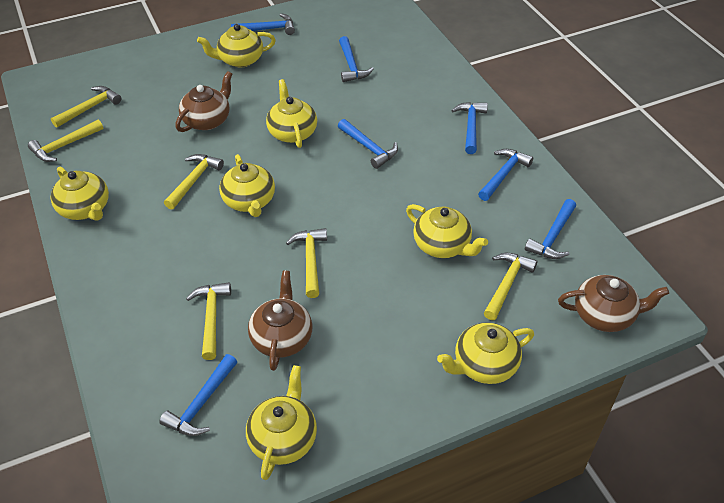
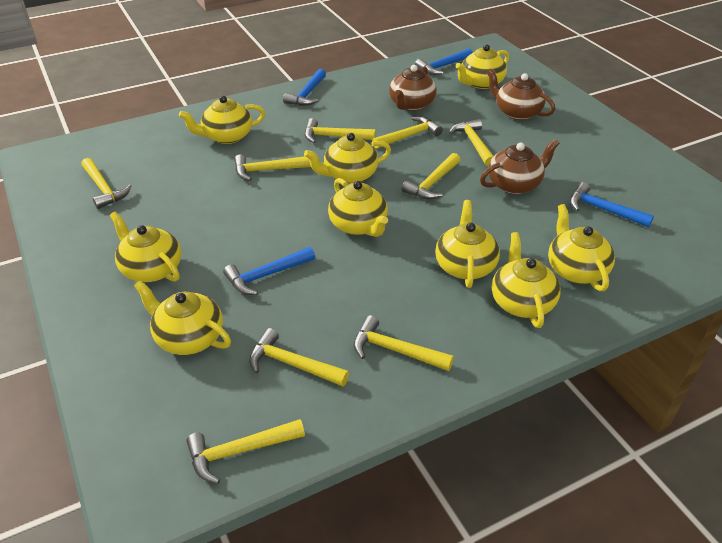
blue hammer: [159,354,237,436] [231,13,295,35] [338,119,398,169] [339,36,374,82] [451,102,488,154] [478,149,533,201] [525,199,576,259] = 7 -> [223,247,315,295] [283,69,326,106] [415,48,473,75] [570,182,654,227] = 4
yellow hammer: [28,119,104,162] [51,86,122,128] [164,154,224,210] [186,282,231,360] [286,228,327,298] [484,253,537,320] = 6 -> [81,158,131,209] [186,419,305,484] [234,154,311,181] [249,328,349,387] [305,118,376,143] [354,315,454,371] [372,116,443,149] [401,153,460,199] [449,119,493,166] = 9
yellow teapot: [51,166,109,221] [197,24,276,68] [219,154,275,217] [246,365,317,480] [266,79,317,148] [406,204,488,258] [437,322,534,384] = 7 -> [110,211,181,282] [134,280,231,355] [179,96,265,144] [304,133,391,184] [328,178,388,237] [435,200,500,288] [456,44,509,89] [492,232,561,328] [548,204,615,291] = 9

